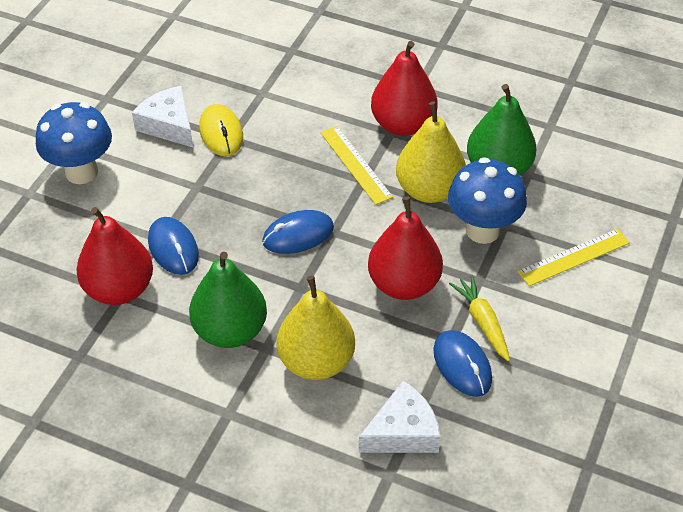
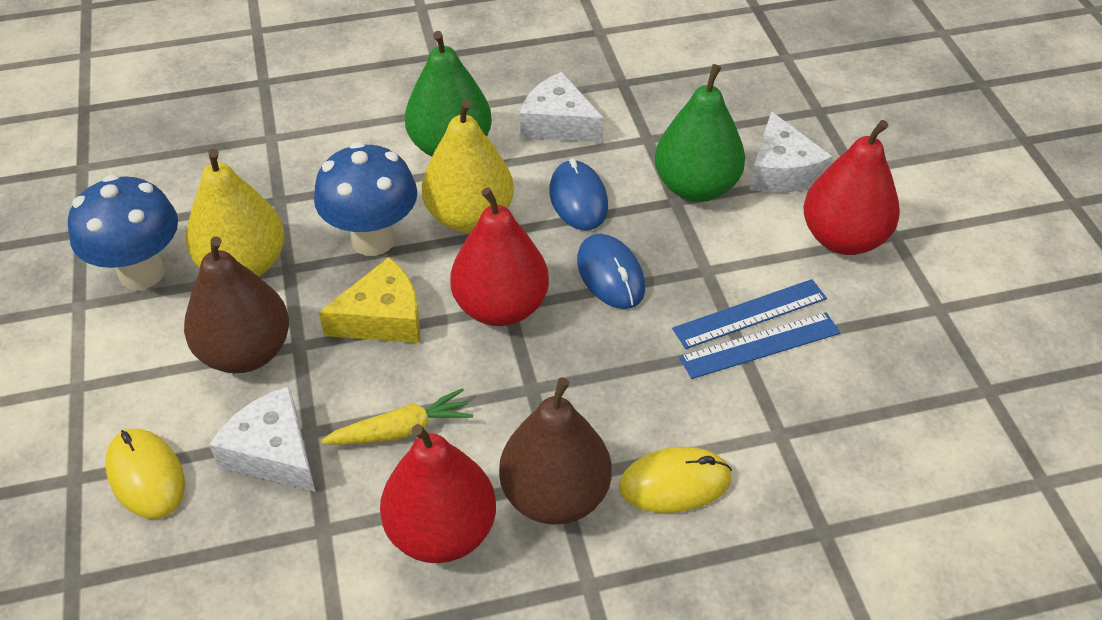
blue mouse: [148,217,199,275] [262,210,334,254] [433,330,492,397] = 3 -> [549,158,608,230] [577,234,645,309] = 2
blue ruler: none = 0 -> [672,279,827,349] [679,312,840,379] = 2
brown pear: none = 0 -> [184,237,289,373] [499,377,611,525] = 2
white cheese: [132,86,193,147] [359,381,440,453] = 2 -> [209,386,316,492] [520,72,604,142] [750,111,832,193] = 3
yellow cheese: none = 0 -> [319,257,420,343] = 1
yellow mouse: [199,104,243,156] = 1 -> [105,429,185,519] [619,447,732,513] = 2
yellow ruler: [320,126,393,205] [517,229,630,286] = 2 -> none = 0

